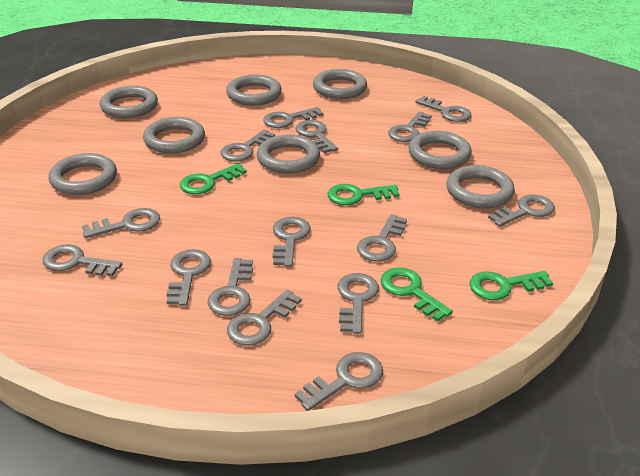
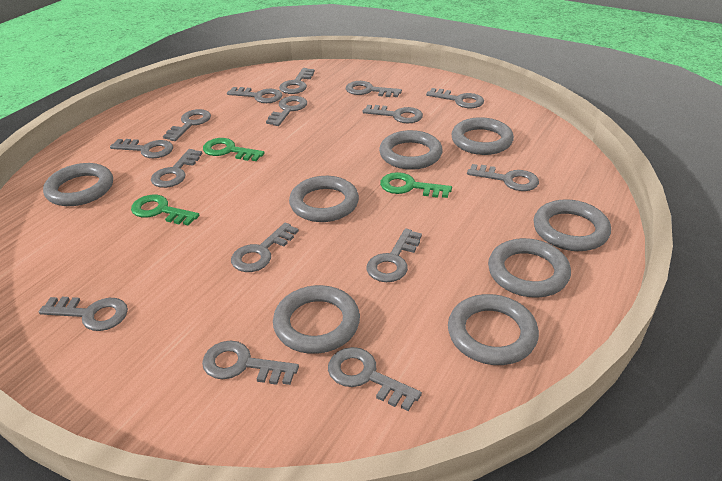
green key: [180,163,247,194] [328,184,400,205] [380,267,453,322] [469,271,553,300] = 4 -> [131,195,200,226] [203,138,265,161] [380,172,452,198] = 3

